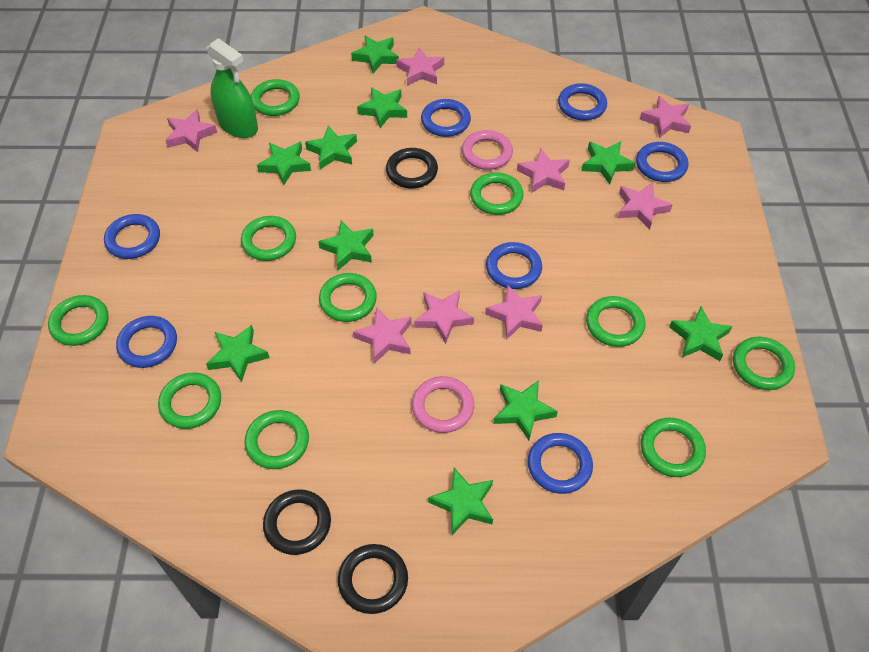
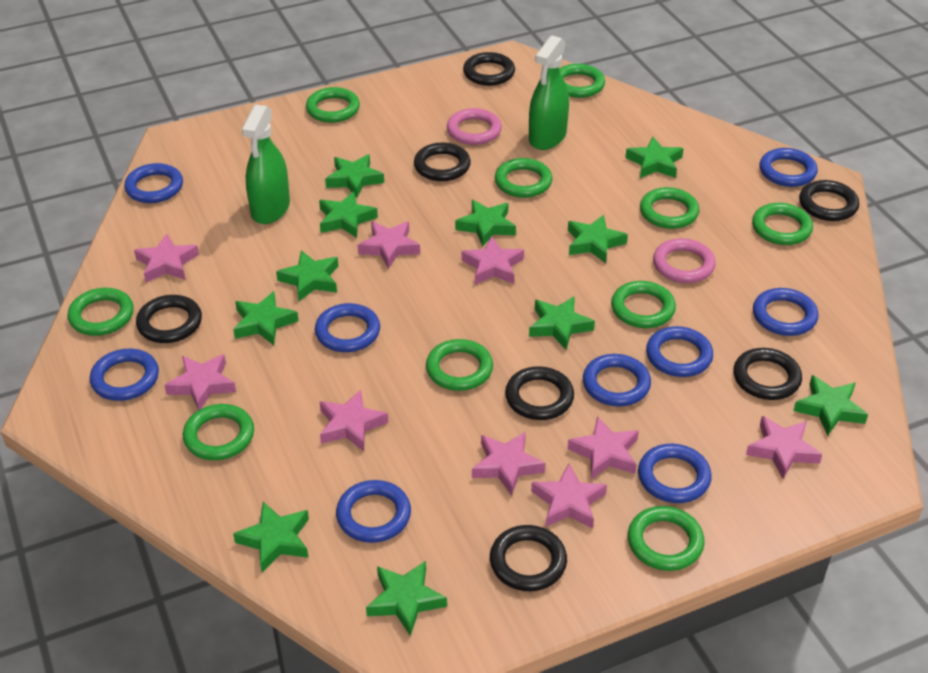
black ring: [263,489,331,555] [338,544,408,614] [386,148,438,188] = 3 -> [136,295,202,343] [414,142,471,181] [463,52,515,86] [490,525,567,591] [505,366,574,420] [733,348,802,400] [799,180,859,221] = 7
blue ring: [104,214,160,259] [116,316,177,368] [421,99,471,137] [486,242,542,289] [528,433,593,494] [558,83,607,120] [636,142,688,182] = 7 -> [90,349,159,401] [124,163,183,203] [315,303,380,352] [336,480,411,543] [583,354,651,406] [638,444,712,503] [646,326,713,377] [753,288,819,336] [760,148,818,187] = 9
green spray bottle: [206,38,258,138] = 1 -> [242,105,290,224] [529,35,569,150] = 2
green star: [206,325,269,382] [257,142,311,185] [305,126,357,170] [318,221,374,270] [351,36,399,73] [357,87,407,128] [428,468,493,535] [494,380,558,440] [581,141,635,185] [669,306,733,361] = 10 -> [233,291,299,345] [233,502,309,572] [276,250,338,301] [319,191,378,238] [325,154,384,198] [366,561,447,636] [455,200,516,247] [529,296,595,350] [568,215,628,263] [625,136,684,178] [793,375,868,436] = 11
pink star: [165,109,217,152] [353,308,412,364] [396,47,444,86] [414,290,474,344] [485,285,543,340] [517,148,570,192] [618,183,672,230] [640,96,691,138] = 8 -> [134,233,199,283] [164,354,236,410] [320,389,388,451] [358,221,420,269] [461,236,524,285] [472,432,545,496] [531,463,607,529] [567,416,639,479] [746,416,822,479] = 9

